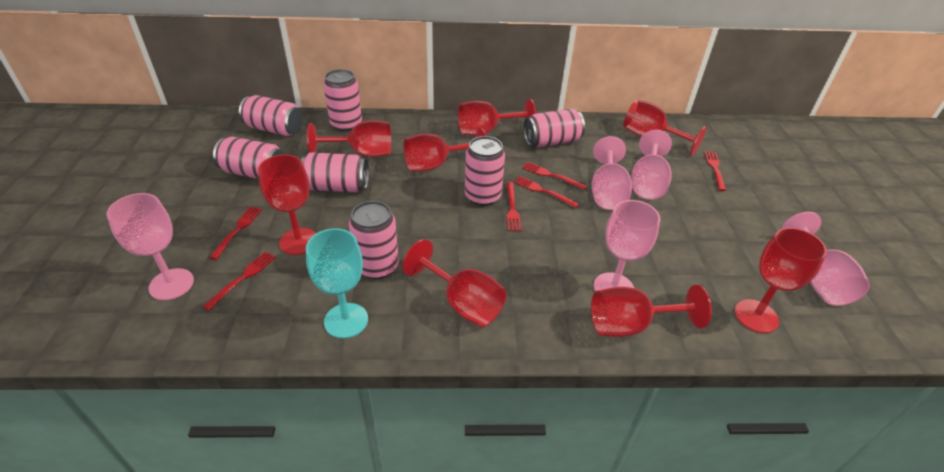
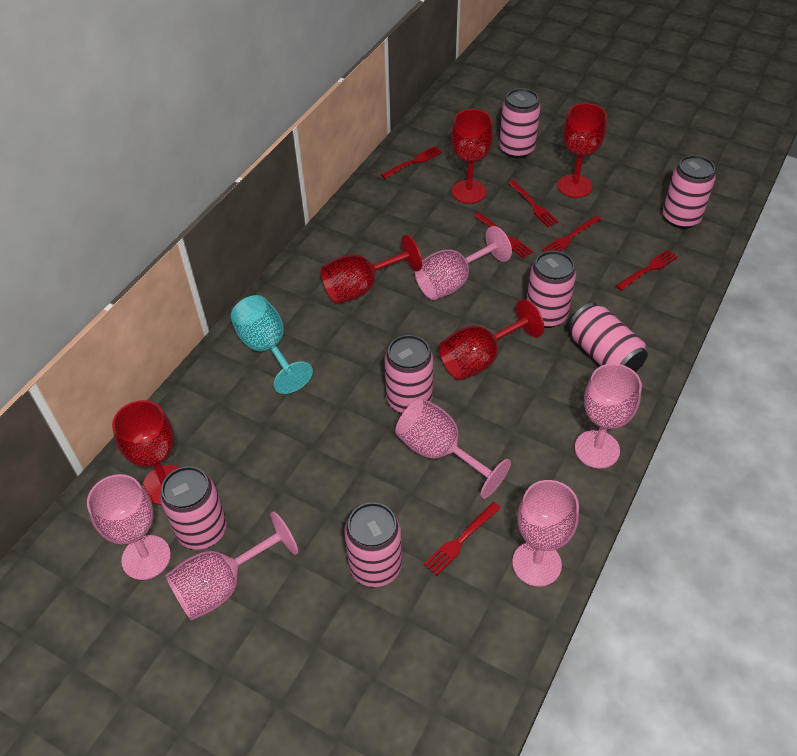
pink goblet: [107,193,194,300] [592,136,632,210] [594,200,660,291] [631,130,672,200] [782,212,870,306] = 5 -> [87,474,171,580] [165,511,298,621] [395,398,511,499] [415,226,512,300] [512,480,579,587] [575,363,642,469] = 6
red goblet: [258,154,316,255] [307,120,391,157] [402,239,507,327] [404,128,487,172] [458,99,536,136] [591,285,712,337] [624,99,707,156] [735,227,827,333] = 8 -> [112,400,180,505] [321,235,422,304] [439,299,544,380] [451,109,493,204] [557,103,607,198] = 5

